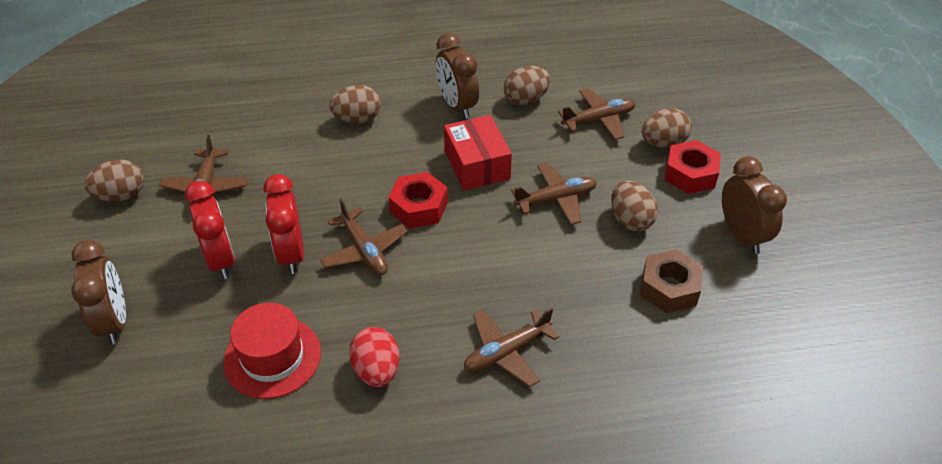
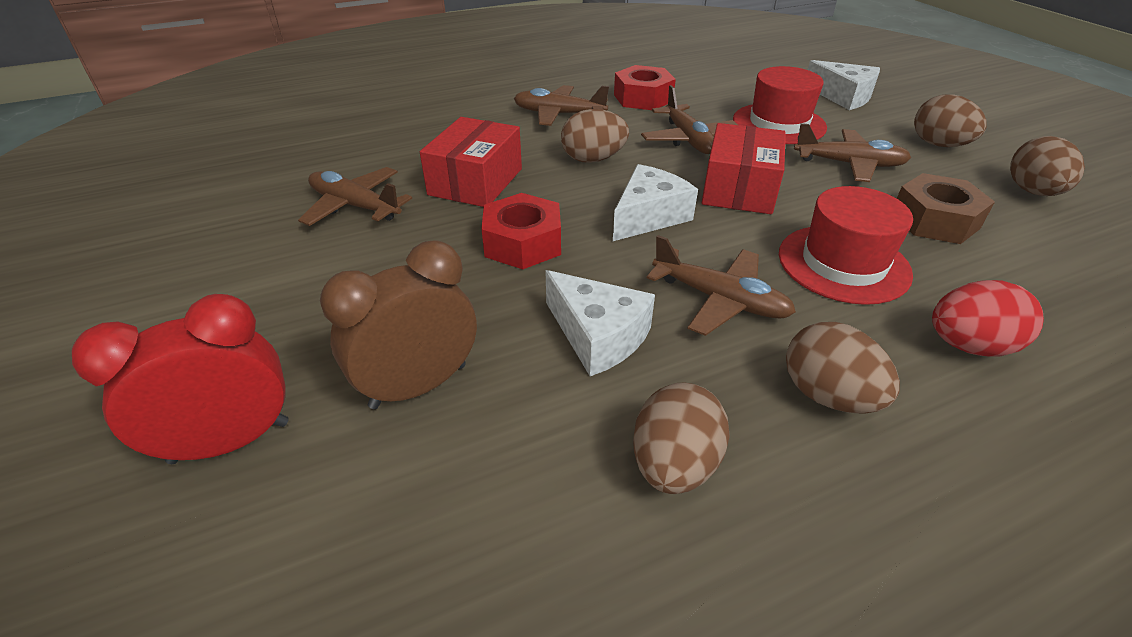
brown clock: [72,240,126,344] [436,33,479,119] [722,157,787,254] = 3 -> [320,240,477,409] = 1
red box: [444,115,512,191] = 1 -> [420,117,522,207] [702,123,786,214] = 2
red clock: [185,181,235,279] [264,174,304,274] = 2 -> [72,294,289,464] = 1
red hat: [223,303,321,399] = 1 -> [733,66,827,144] [779,186,913,305] = 2
white cheese: none = 0 -> [545,270,655,376] [613,164,698,241] [808,60,880,110] = 3

